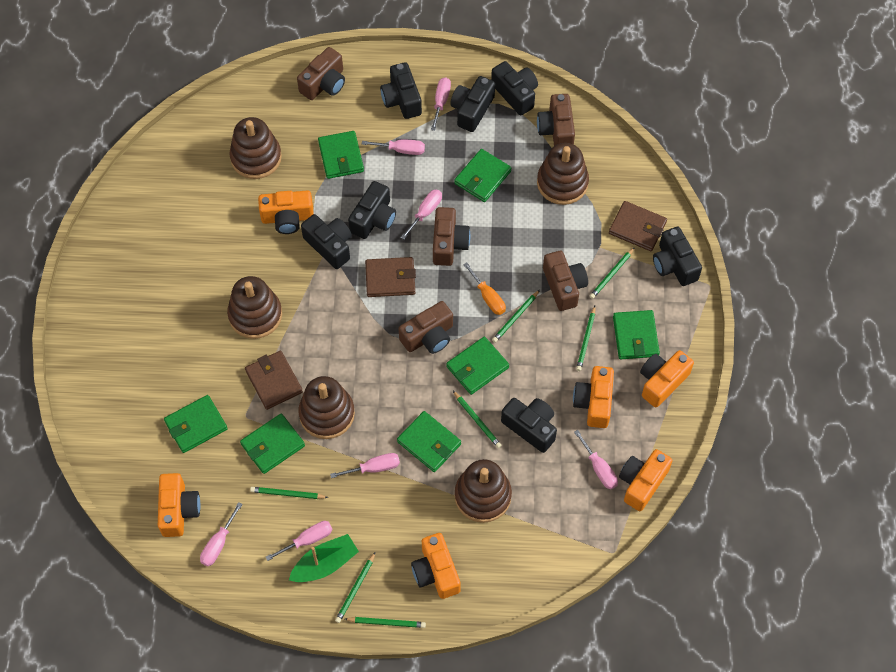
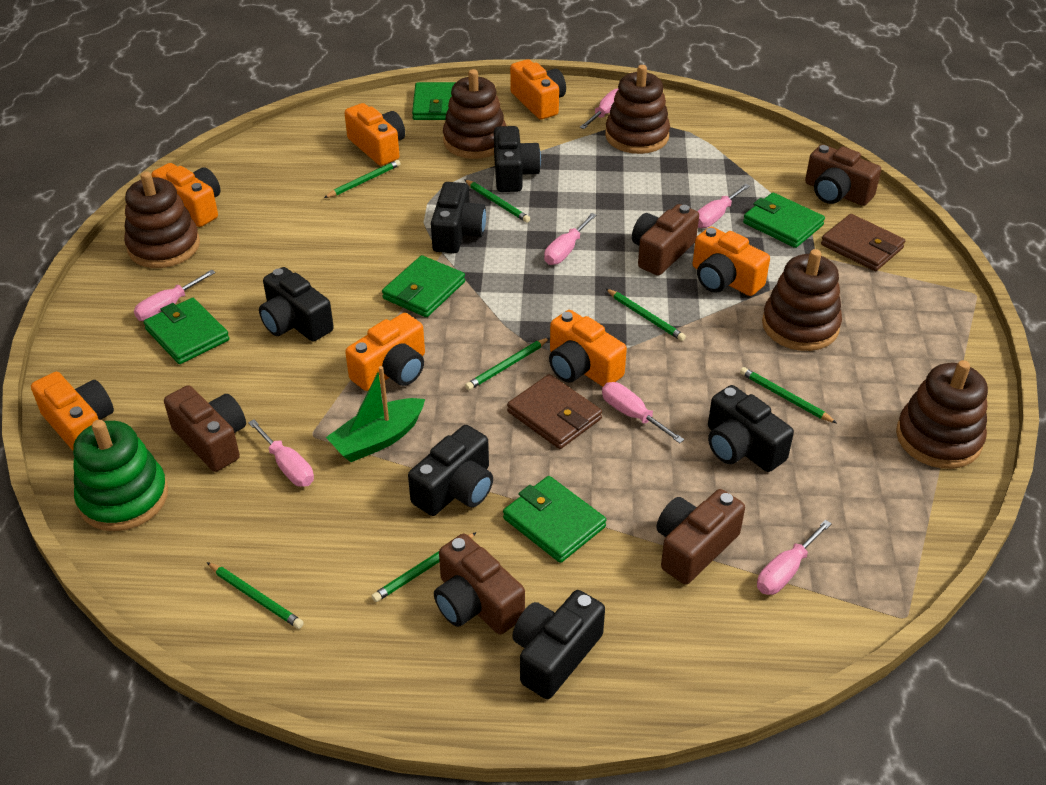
black camera: [301,214,352,269] [348,181,396,239] [380,62,422,119] [450,76,495,132] [491,61,538,115] [501,398,557,453] [653,227,702,286] = 7 -> [259,267,334,341] [408,425,493,516] [431,182,486,253] [494,126,541,192] [512,590,605,699] [708,385,794,472] = 6
brown wallet: [245,351,303,410] [365,257,416,297] [609,201,667,251] = 3 -> [507,374,602,449] [821,214,905,271] = 2
green stacking toy: none = 0 -> [73,420,168,531] = 1
green wallet: [164,395,228,453] [240,413,305,474] [318,131,364,179] [397,411,461,472] [446,336,509,395] [454,149,511,202] [613,310,660,359] = 7 -> [144,298,229,364] [382,255,465,317] [412,82,456,120] [503,476,606,563] [743,193,825,248] = 5
orange camera: [158,473,201,537] [258,190,314,234] [411,533,461,599] [573,366,614,428] [619,449,672,511] [640,350,694,408] = 6 -> [31,372,114,451] [152,163,221,227] [345,103,405,166] [345,313,425,391] [510,59,566,120] [549,310,627,387] [693,227,770,296] = 7
orange screwdriver: [463,262,506,315] = 1 -> none = 0

